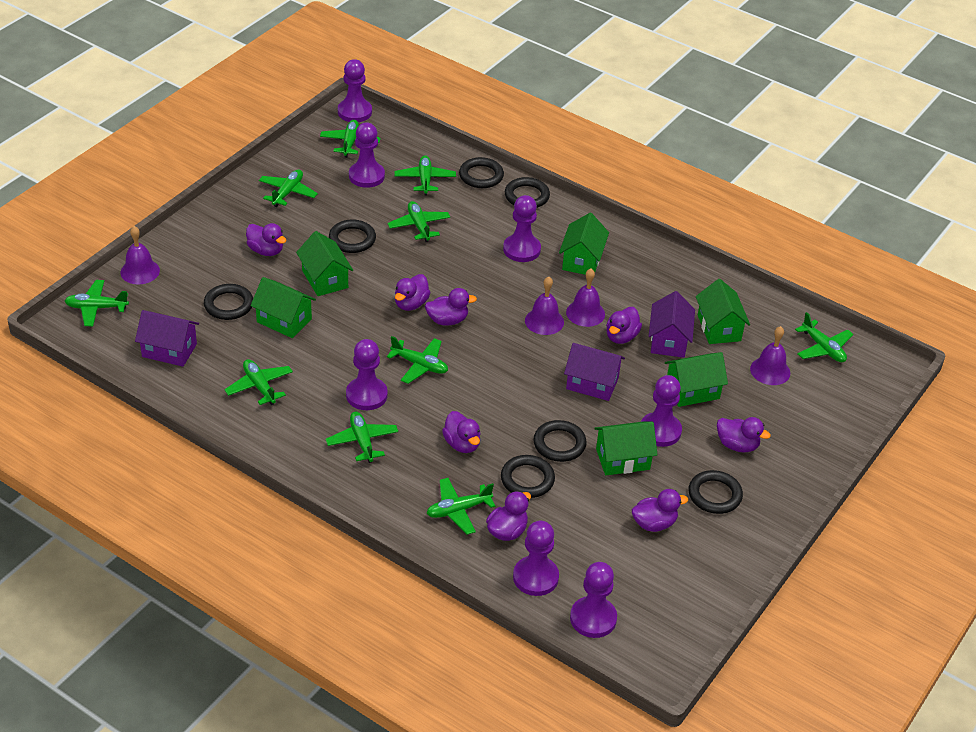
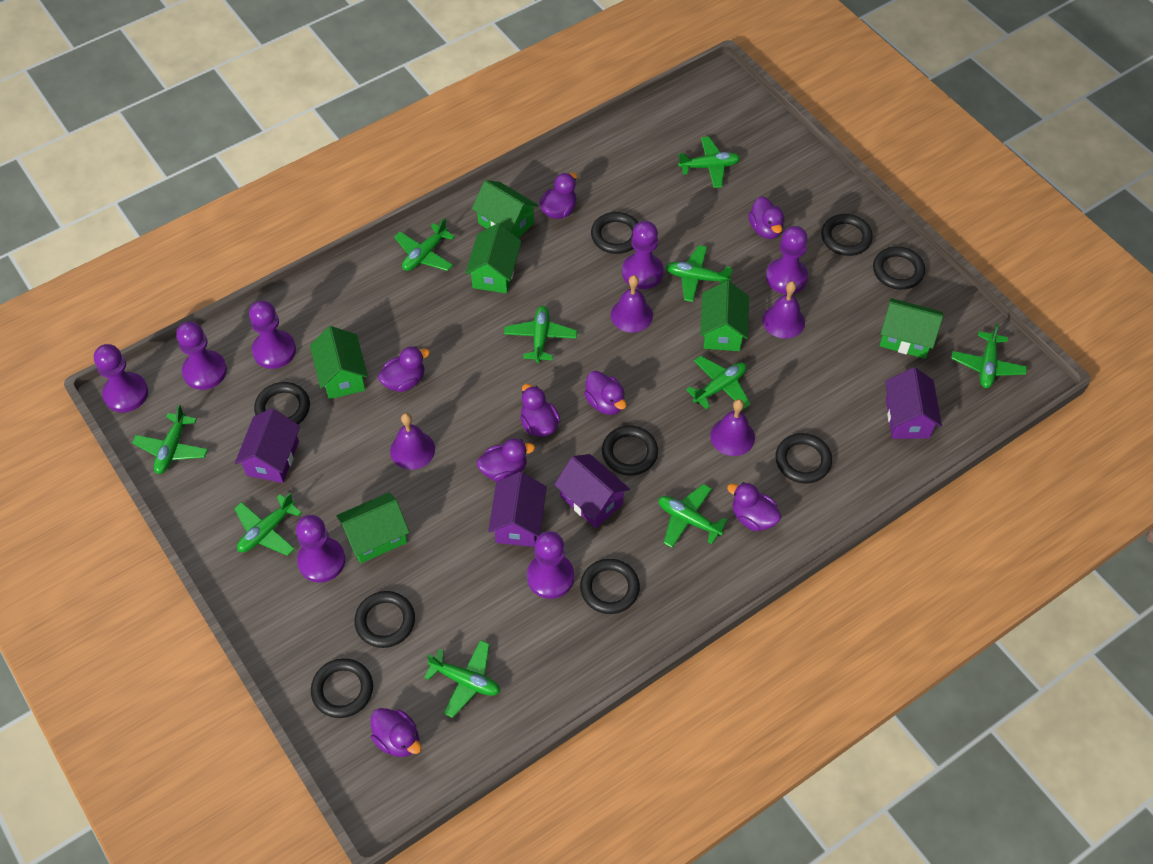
black ring: [204,284,253,320] [329,219,376,253] [459,157,504,188] [501,455,555,498] [505,177,550,208] [533,420,587,462] [688,470,743,514] = 7 -> [254,382,310,424] [311,658,373,718] [354,591,415,648] [580,559,640,614] [591,212,639,254] [602,425,658,476] [775,433,832,484] [821,214,873,256] [873,246,925,290] = 9
purple house: [135,310,199,367] [564,343,625,401] [649,291,695,358] = 3 -> [235,408,300,483] [488,472,547,547] [554,454,630,528] [885,367,942,439] = 4

